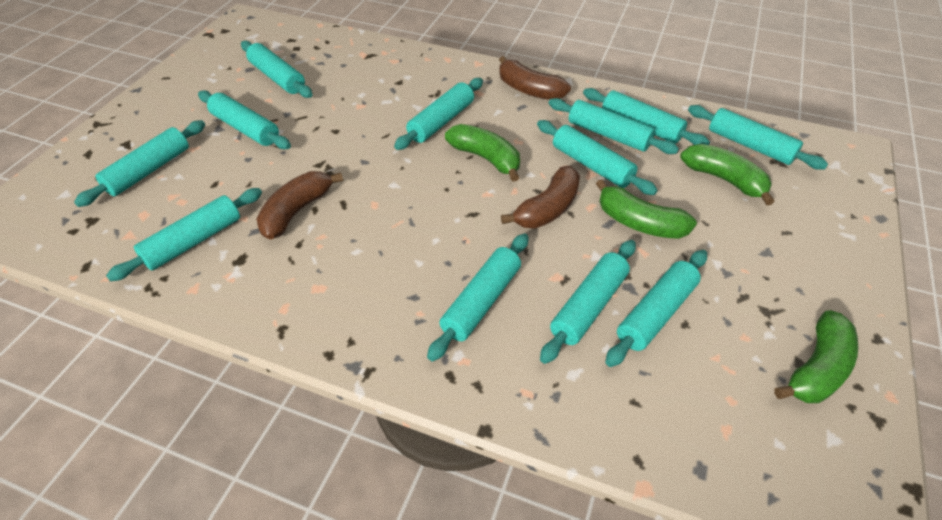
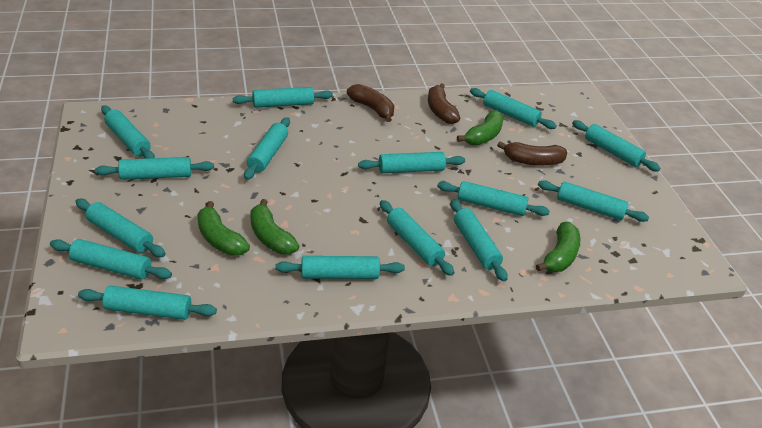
turquoise rolling pin: [74,120,205,207] [106,188,262,282] [198,90,291,149] [241,41,313,98] [394,78,483,150] [427,233,529,361] [537,120,658,195] [540,240,636,364] [549,98,679,154] [583,88,710,145] [605,250,707,367] [688,105,828,170] = 12 -> [50,239,172,280] [75,199,165,257] [78,285,217,320] [95,157,214,180] [101,105,155,159] [233,87,333,108] [244,117,290,180] [275,256,405,279] [358,152,465,173] [380,200,455,276] [437,181,550,216] [451,199,508,282] [470,88,557,129] [538,180,649,222] [572,120,660,172] = 15

